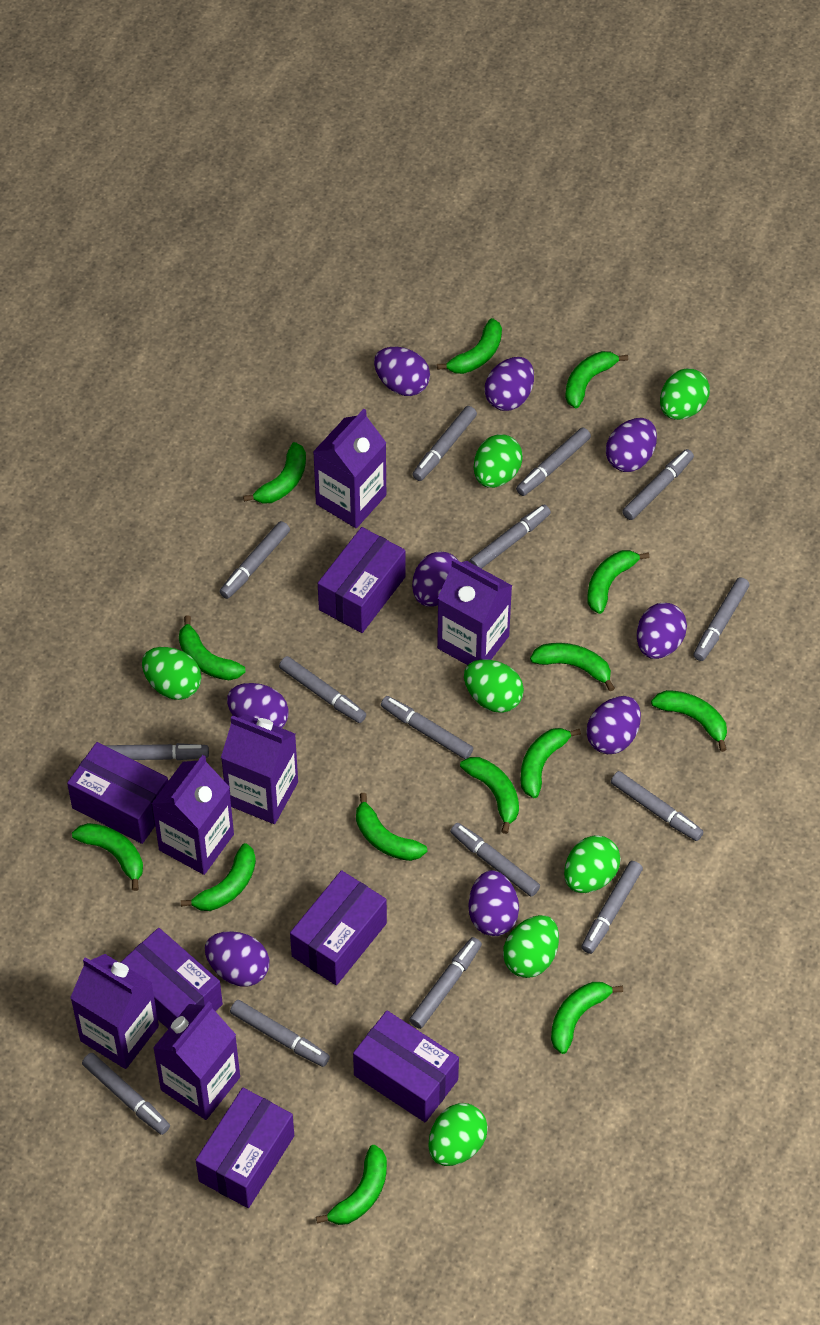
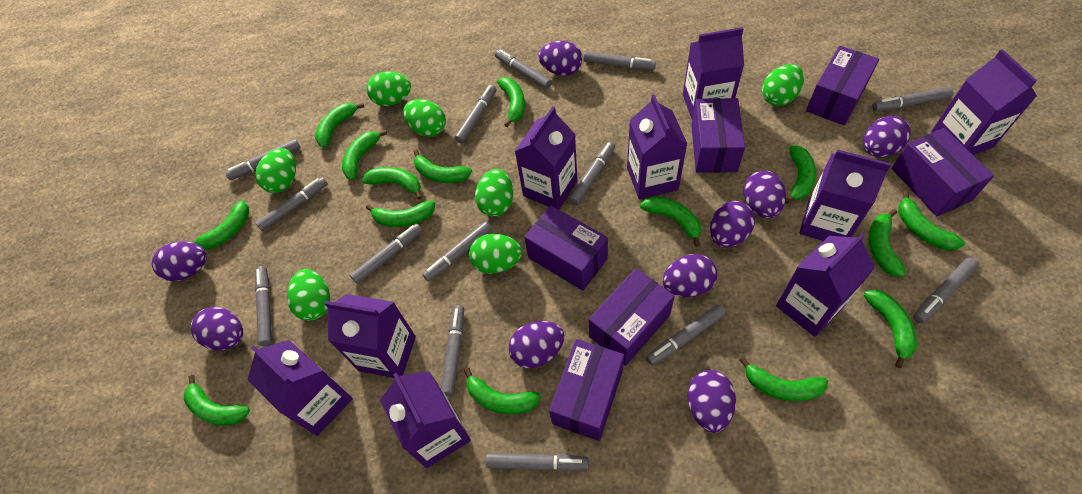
green banana: [72,823,143,891] [179,615,246,680] [181,843,256,911] [243,442,306,503] [316,1145,387,1225] [356,793,427,861] [437,318,502,374] [460,757,519,834] [521,728,581,798] [530,643,615,691] [551,982,623,1054] [565,351,628,408] [588,550,650,614] [651,690,727,752] = 14 -> [184,375,250,425] [192,200,249,250] [315,103,364,148] [342,130,387,180] [362,167,422,200] [366,201,435,227] [413,150,472,183] [464,368,541,414] [497,77,525,127] [640,196,701,247] [739,357,828,401] [785,146,816,204] [864,290,917,368] [869,209,906,277] [898,191,965,251] = 15
grey marker: [82,1053,170,1135] [105,743,209,760] [220,521,290,599] [230,1000,330,1067] [279,656,366,723] [381,696,473,759] [409,937,482,1029] [412,406,477,481] [450,823,540,897] [469,504,551,569] [516,427,591,496] [581,861,643,954] [611,771,704,841] [622,449,694,520] [693,577,750,661] = 15 -> [225,139,301,180] [255,177,328,232] [255,266,272,346] [350,224,422,284] [422,221,493,282] [441,305,464,396] [455,85,496,143] [486,453,589,471] [495,49,552,89] [569,142,615,205] [583,51,656,70] [646,305,726,366] [872,87,954,111] [913,257,978,324] = 14
purple carton: [70,954,159,1069] [152,755,234,875] [153,1002,240,1120] [221,714,298,824] [313,409,386,528] [437,558,512,665] = 6 -> [247,340,353,436] [324,294,416,378] [380,371,471,468] [515,106,577,210] [627,94,687,199] [683,27,744,119] [776,232,874,337] [799,150,891,241] [931,49,1037,155] = 9

